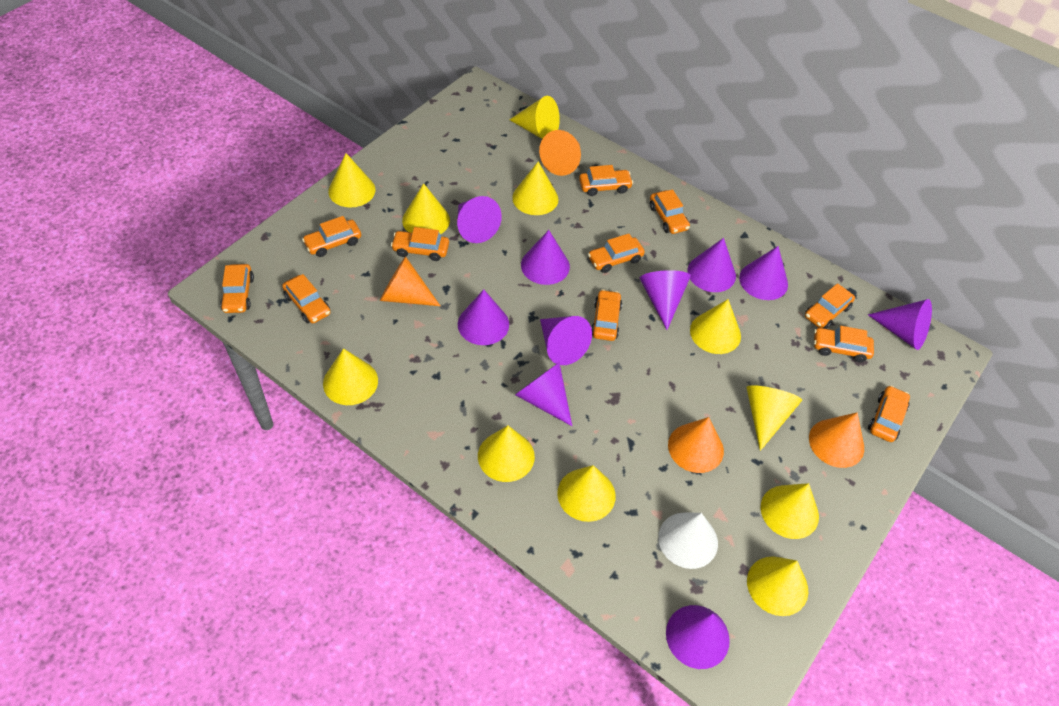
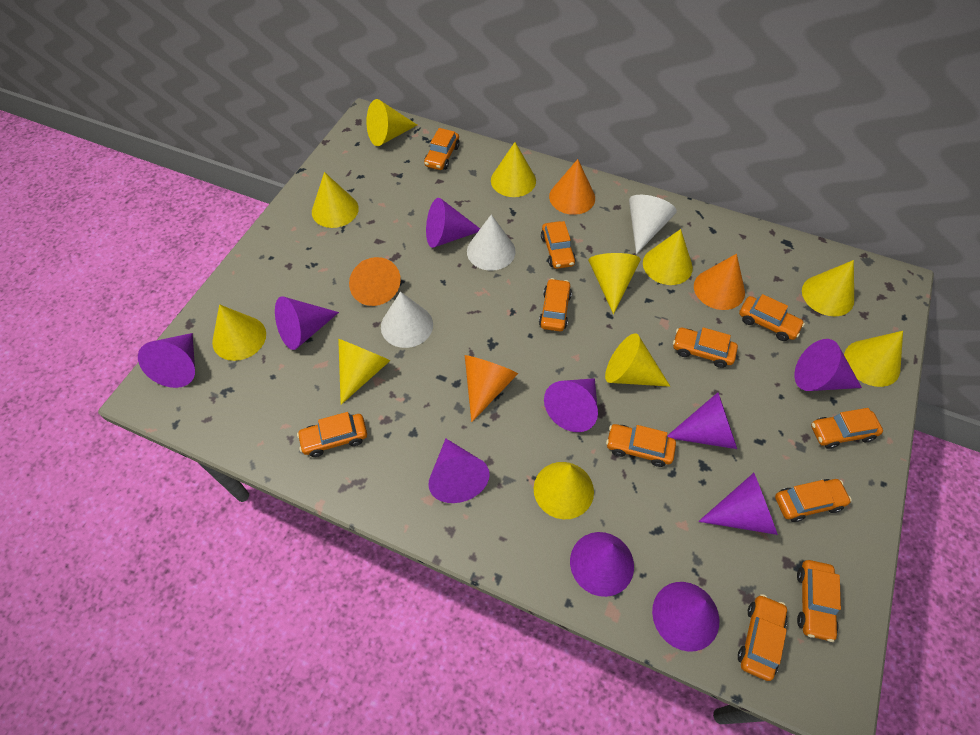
white cone: [658,512,718,569] = 1 -> [381,292,433,348] [467,215,516,271] [629,195,677,254] = 3

